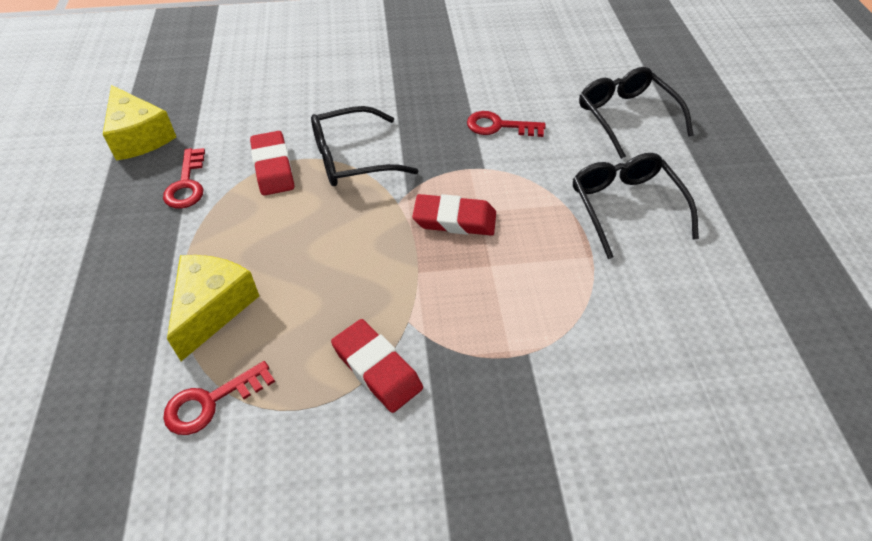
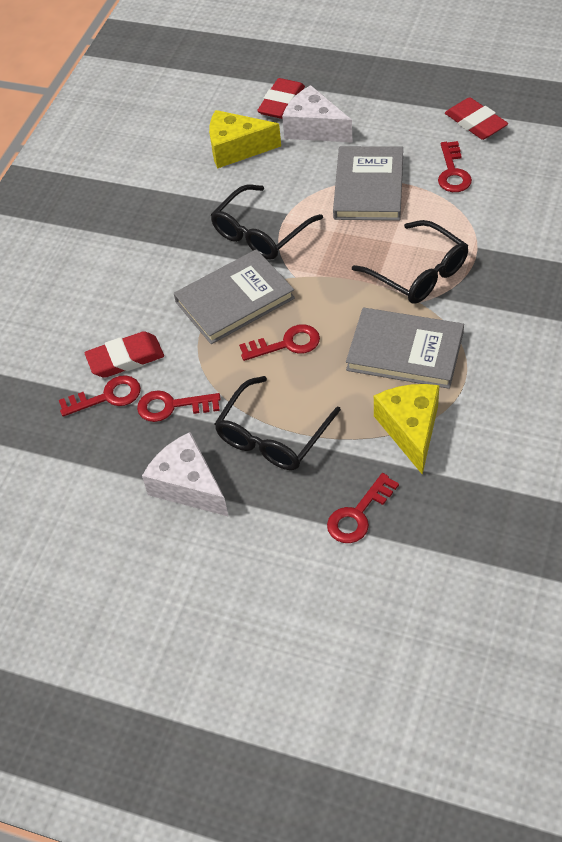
grey book: none = 0 -> [174,249,295,344] [333,146,403,221] [346,308,464,389] = 3
red key: [163,148,205,209] [163,361,275,435] [467,111,546,137] = 3 -> [59,375,141,417] [137,391,221,422] [239,324,320,361] [327,473,399,543] [438,141,472,192] = 5
white cheese: none = 0 -> [142,432,228,516] [282,85,353,143] = 2

